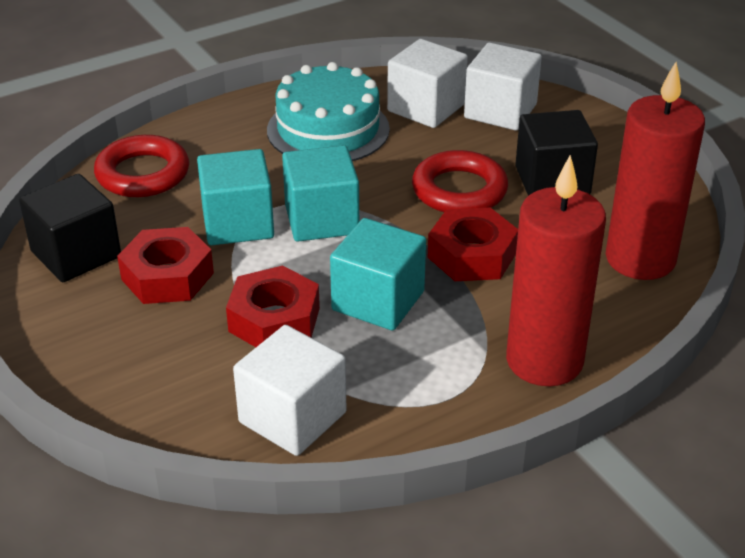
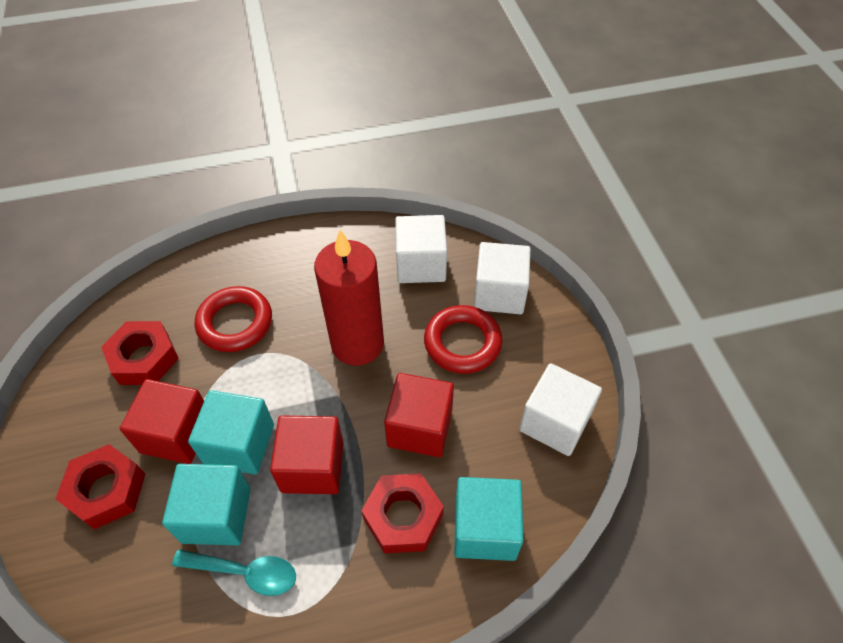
black cube: [19,174,121,282] [515,110,598,196] = 2 -> none = 0
red candle: [506,155,606,386] [606,62,705,280] = 2 -> [314,230,384,366] = 1
red cube: none = 0 -> [120,379,204,464] [270,416,344,494] [384,373,454,457] = 3
turquoise cake: [267,62,390,161] = 1 -> none = 0
turquoise spoon: none = 0 -> [172,549,296,596] = 1

